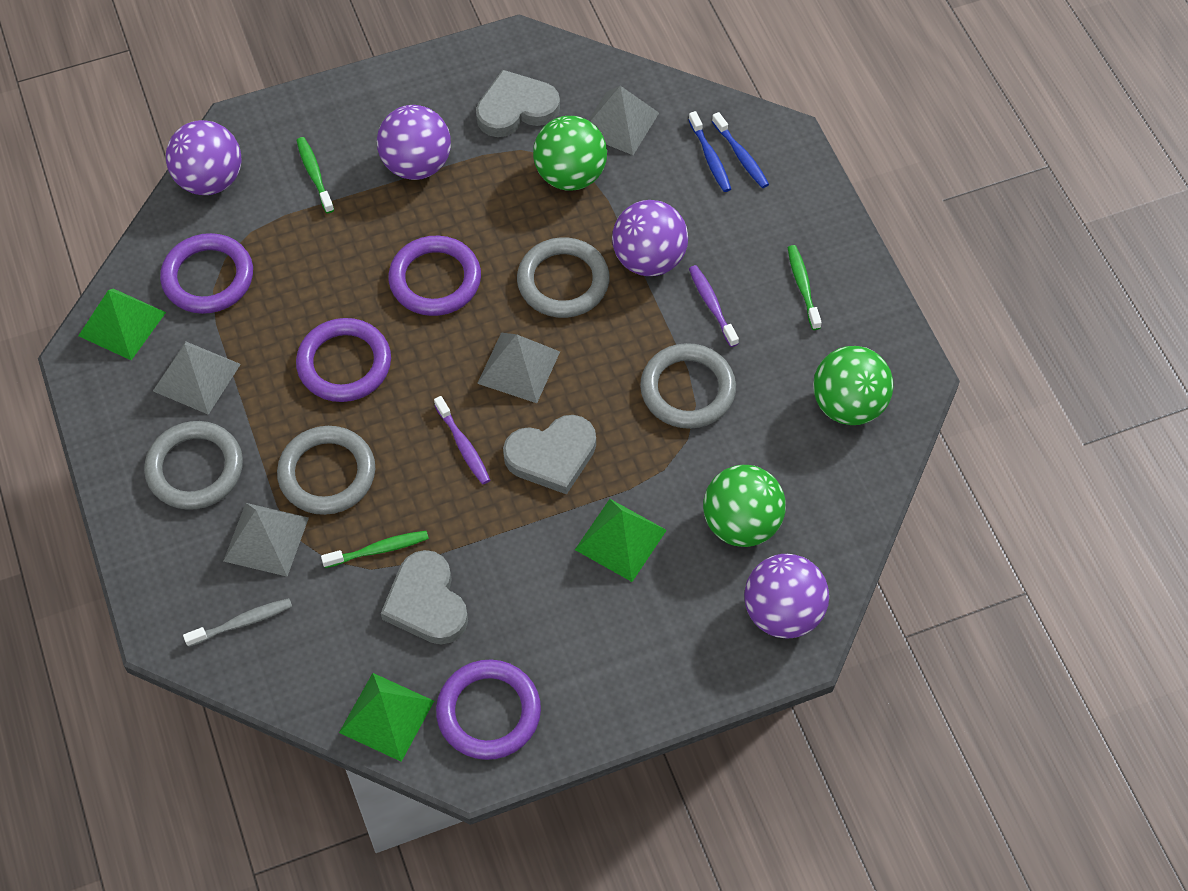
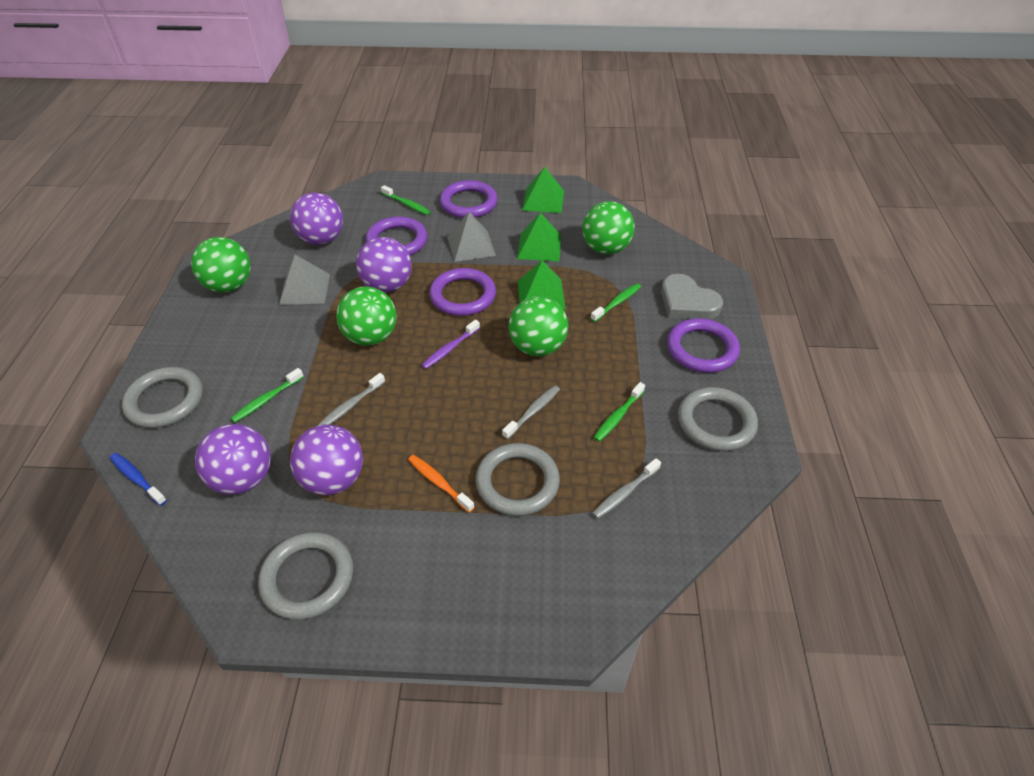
blue toothbrush: [688,111,731,192] [712,112,769,188] = 2 -> [110,453,167,506] = 1
green ball: [533,116,607,191] [703,465,786,547] [813,346,893,425] = 3 -> [191,237,251,293] [336,287,397,346] [509,296,568,356] [582,201,635,254] = 4
green toothbrush: [296,137,334,213] [321,531,429,568] [788,245,822,330] = 3 -> [231,368,304,423] [381,185,431,215] [590,283,641,322] [593,382,645,442] = 4
grey heart: [381,550,468,644] [476,70,560,137] [503,415,596,495] = 3 -> [661,274,723,319] = 1
grey pyramid: [153,341,241,415] [223,503,309,576] [477,333,560,403] [589,86,659,155] = 4 -> [279,255,330,305] [447,212,496,262] = 2
grey toothbrush: [183,598,292,647] = 1 -> [318,373,385,425] [502,385,560,439] [592,458,661,519] = 3
orange toothbrush: none = 0 -> [408,455,475,513] = 1
purple toothbrush: [434,396,490,484] [689,265,739,347] = 2 -> [421,320,480,369] = 1

